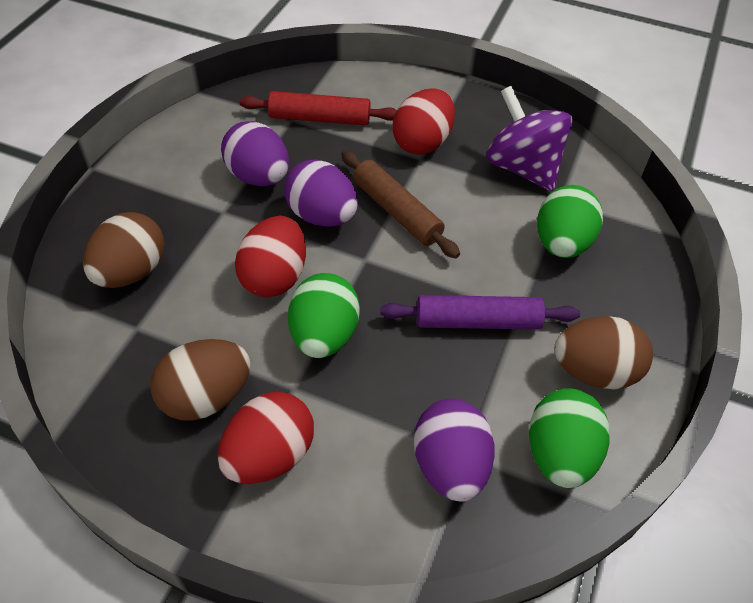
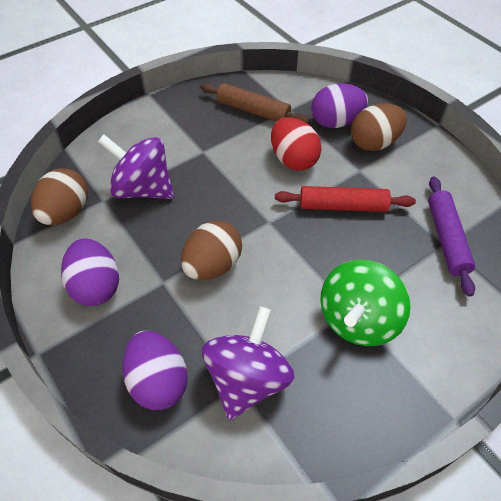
green egg: [288,273,360,358] [529,388,610,488] [537,185,603,258] = 3 -> none = 0
green spinning top: none = 0 -> [320,260,411,346] = 1
purple spinning top: [486,86,573,191] = 1 -> [98,134,174,199] [202,307,294,420] = 2
red egg: [218,392,314,484] [235,216,306,298] [392,88,455,155] = 3 -> [271,117,322,171] = 1

